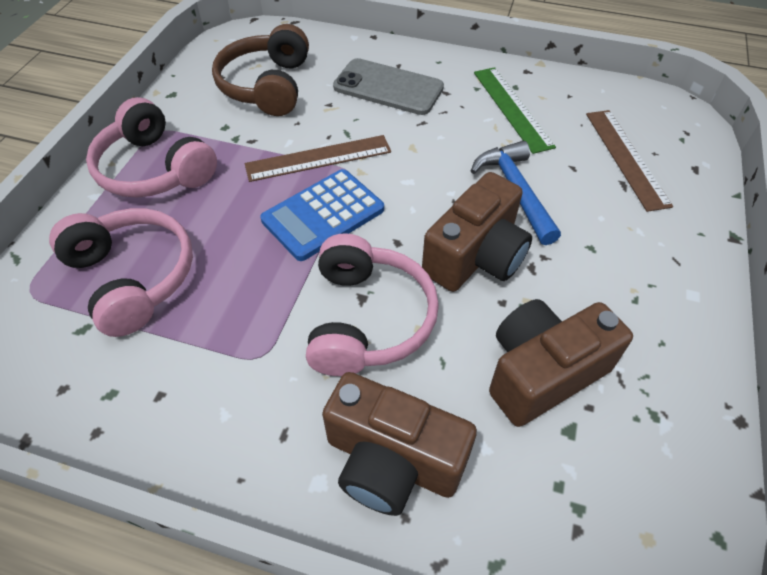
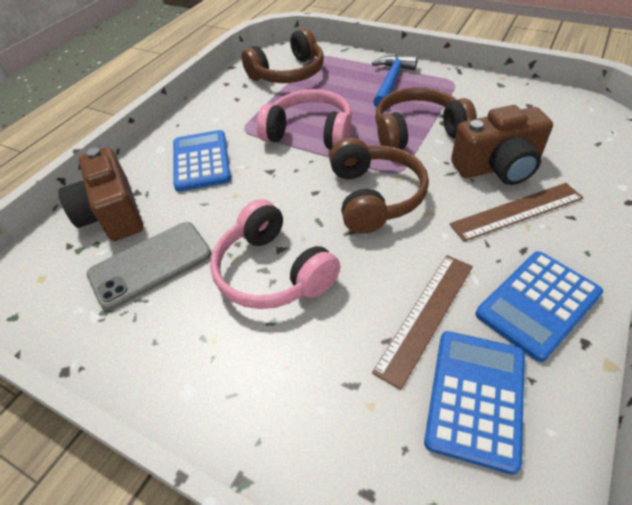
blue calculator: [260,169,384,261] = 1 -> [173,130,231,192] [424,331,525,475] [476,251,603,362] = 3
brown camera: [322,372,477,516] [422,172,532,292] [489,299,633,427] = 3 -> [58,147,143,241] [451,105,553,185] = 2
brown headphones: [212,24,309,116] = 1 -> [241,28,324,83] [329,137,429,234] [375,87,477,150] = 3
green ruler: [474,67,556,154] = 1 -> none = 0
pink headphones: [49,208,193,337] [86,97,217,198] [306,233,439,376] = 3 -> [210,199,340,309] [257,89,352,150] = 2

